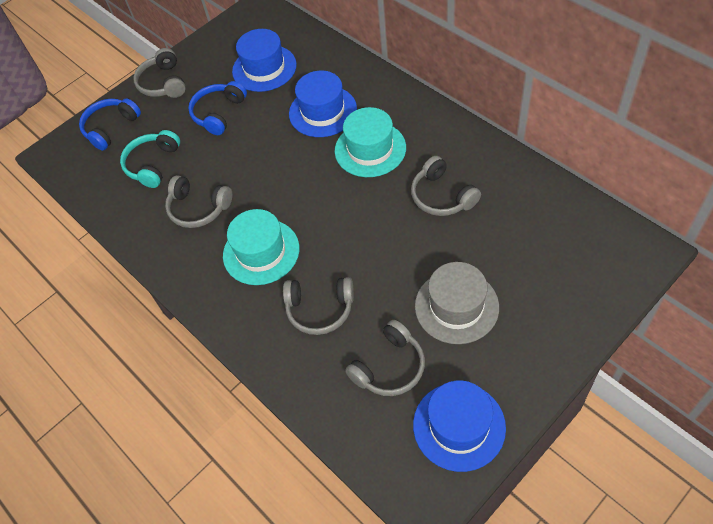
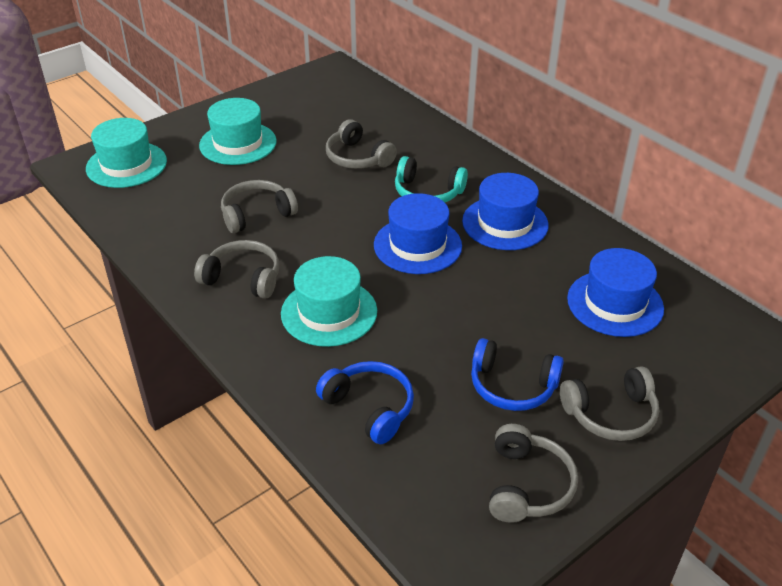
grey hat: [415,262,499,344] = 1 -> none = 0
turquoise hat: [223,209,299,285] [335,107,406,177] = 2 -> [86,118,167,188] [199,98,277,165] [281,256,377,347] = 3

